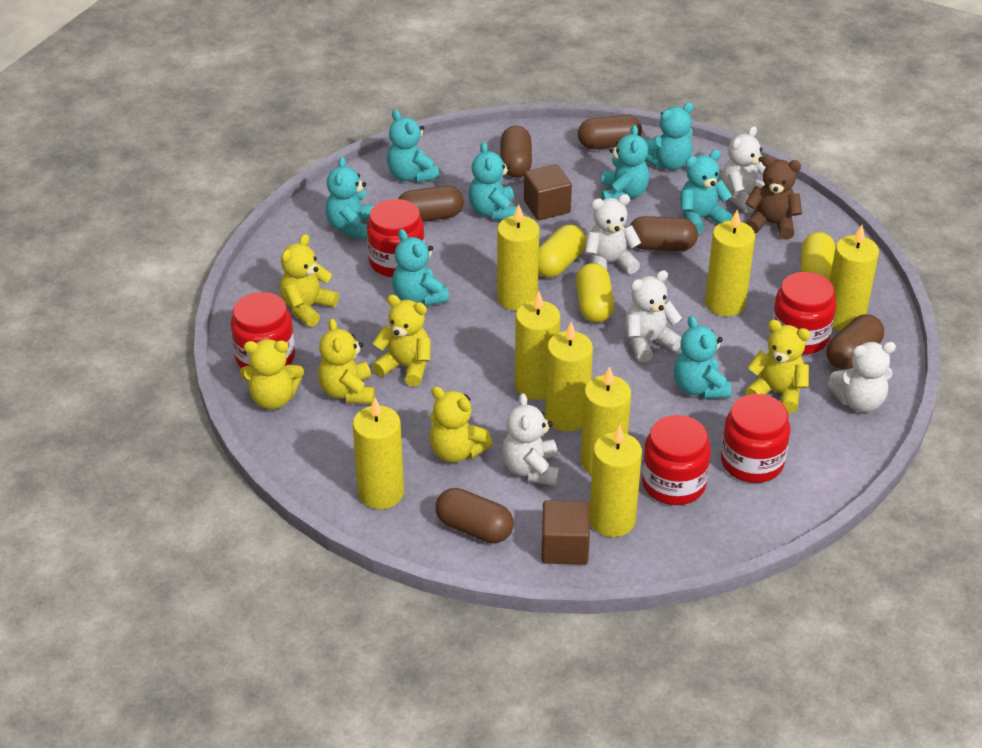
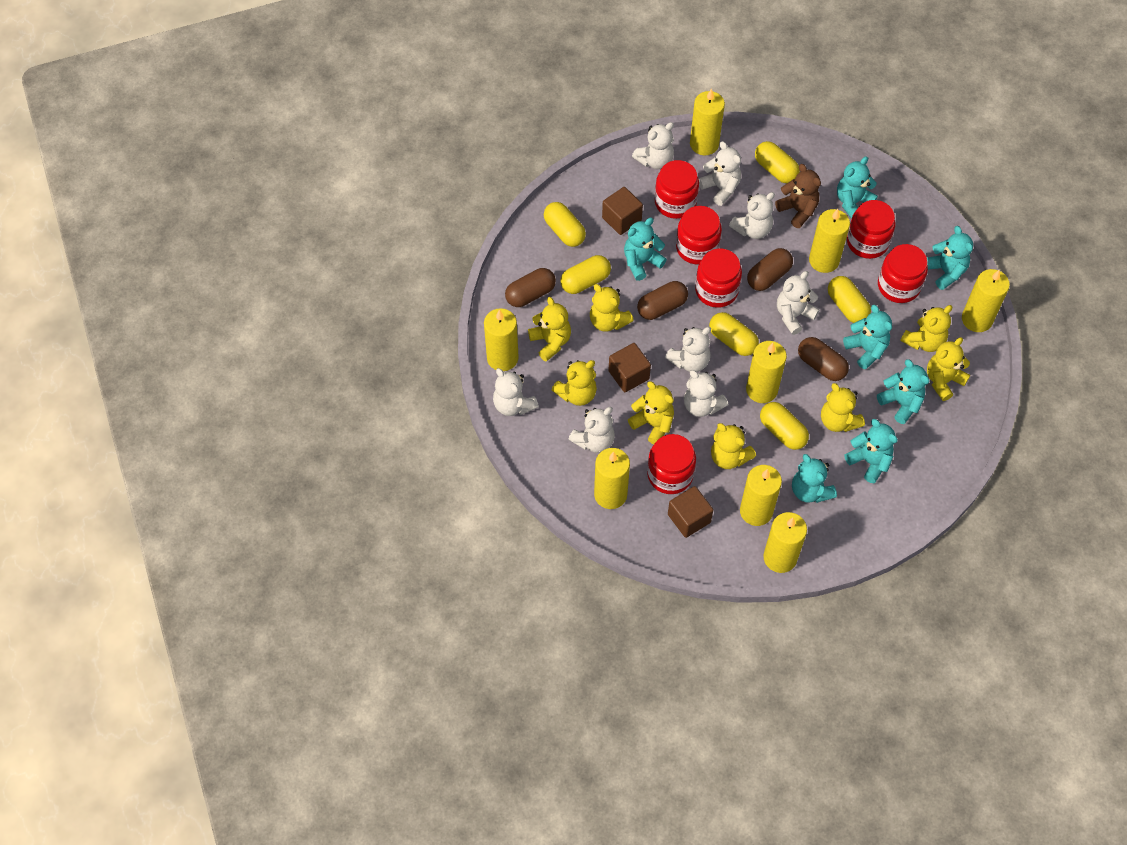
brown capsule: [398,185,464,222] [435,488,514,543] [500,126,532,178] [578,115,642,149] [630,216,698,251] [826,314,884,370] = 6 -> [505,268,556,307] [637,281,688,320] [747,248,793,291] [798,337,849,381] = 4
brown cube: [524,164,572,220] [542,500,590,565] = 2 -> [602,187,643,235] [608,343,651,392] [668,486,713,538] = 3
red jar: [230,292,295,368] [367,199,425,277] [642,415,711,505] [721,394,791,483] [771,272,836,354] = 5 -> [647,434,696,494] [655,160,699,219] [676,206,722,264] [695,248,742,308] [847,200,895,259] [878,244,928,303] = 6
turquoise teddy bear: [326,157,374,240] [387,110,439,183] [392,229,449,306] [469,142,518,220] [601,125,650,200] [645,102,694,170] [674,316,731,399] [680,150,732,234] = 8 -> [624,218,667,281] [792,454,837,503] [837,156,878,219] [843,305,892,369] [844,419,898,483] [877,359,929,424] [927,226,973,290] = 7
white teddy bear: [502,393,559,486] [585,194,641,274] [625,270,682,362] [721,126,766,213] [827,342,896,412] = 5 -> [493,368,539,416] [569,407,615,453] [632,122,674,169] [665,327,711,372] [684,370,728,417] [699,141,741,206] [729,192,775,239] [777,271,820,335] = 8
yellow capsule: [538,225,586,278] [576,263,614,322] [801,232,836,281] = 3 -> [544,202,586,247] [560,255,611,294] [709,312,759,356] [755,141,800,183] [760,402,809,450] [828,276,871,323] = 6
yellow teddy bear: [240,339,304,410] [280,234,339,327] [318,318,375,404] [372,295,430,387] [430,386,493,463] [745,320,811,413] = 6 -> [528,297,571,361] [552,360,597,406] [590,284,634,332] [628,381,674,444] [711,423,756,469] [821,383,865,432] [900,305,952,352] [927,337,970,401] = 8

